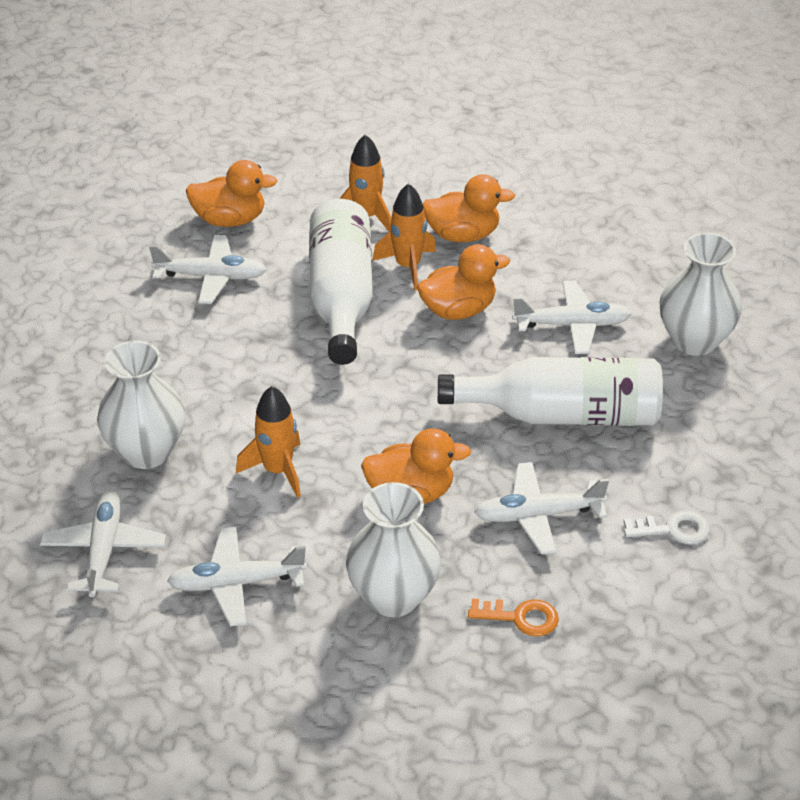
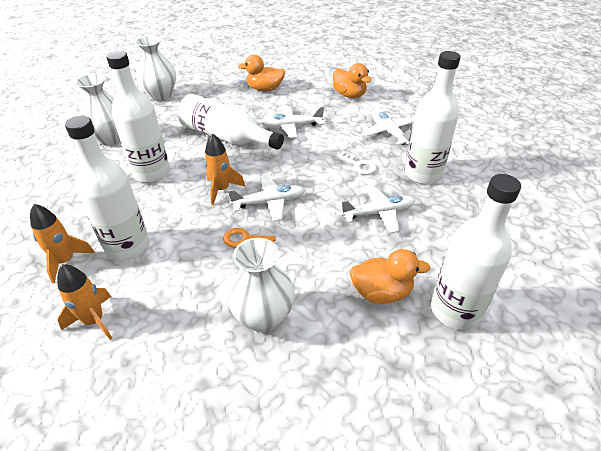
orange duck: [186,160,277,227] [361,428,471,504] [417,244,510,320] [423,174,515,242] = 4 -> [238,55,285,91] [333,63,372,98] [349,249,430,304] = 3
white bottle: [309,199,373,365] [438,357,663,426] = 2 -> [65,116,149,261] [106,51,170,183] [178,94,284,149] [405,51,461,184] [431,174,521,330] = 5
white plane: [40,490,166,597] [149,235,267,304] [167,527,307,626] [474,462,609,555] [512,281,632,354] = 5 -> [228,175,305,221] [261,106,324,138] [340,184,415,233] [363,110,414,145] = 4

